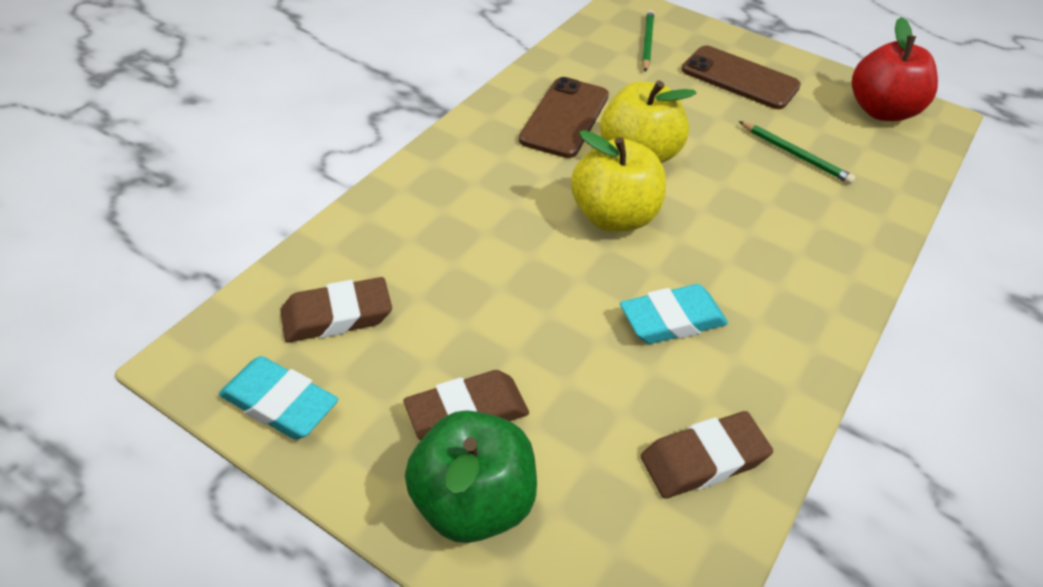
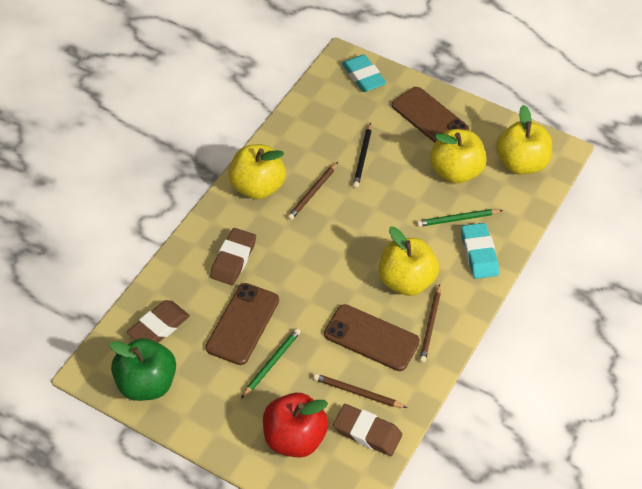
black pencil: none = 0 -> [353,123,372,188] = 1
brown pencil: none = 0 -> [287,162,338,220] [313,373,407,408] [419,284,441,363] = 3
brown phone: [519,77,609,158] [682,45,801,109] = 2 -> [206,283,279,365] [324,304,420,371] [392,87,469,143] = 3
yellow apple: [571,130,666,232] [600,80,697,163] = 2 -> [229,144,286,199] [379,227,439,296] [430,129,487,183] [496,105,552,175] = 4

